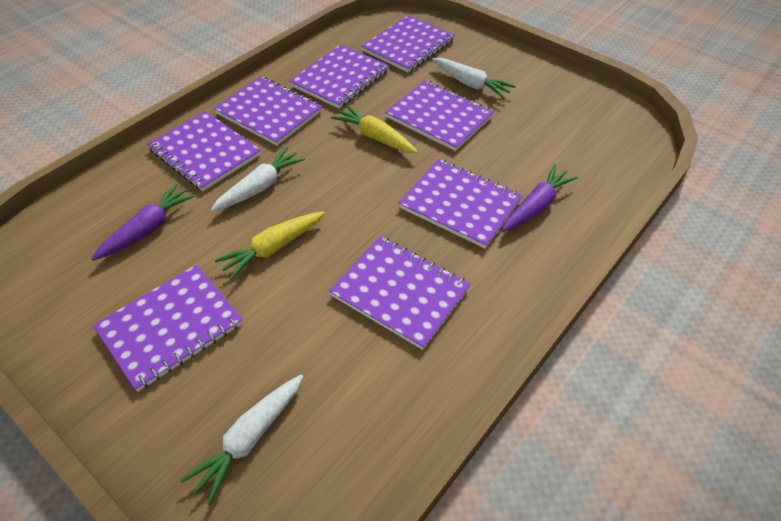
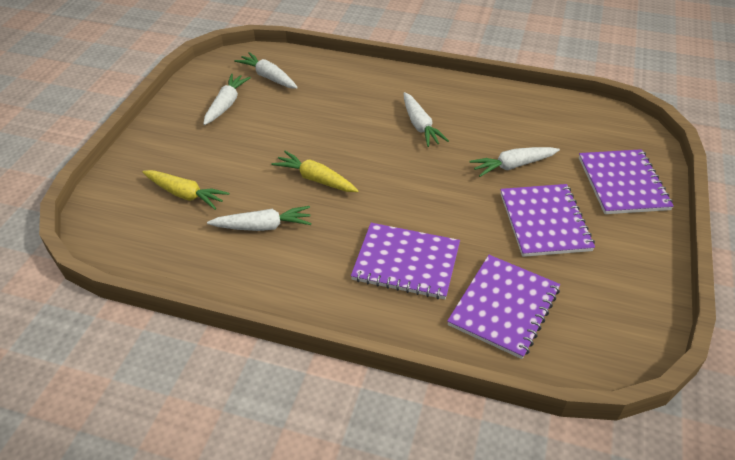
purple carrot: [91,183,196,261] [502,164,578,232] = 2 -> none = 0
purple notebook: [93,265,243,392] [147,111,261,191] [213,76,322,146] [289,44,389,109] [329,236,470,350] [361,15,455,72] [385,80,494,151] [398,159,523,249] = 8 -> [351,223,460,299] [447,255,560,359] [500,184,595,257] [579,149,674,214] = 4
white carrot: [180,374,303,505] [211,147,305,211] [432,58,516,99] = 3 -> [203,74,251,125] [207,206,312,231] [234,52,298,89] [403,92,449,147] [469,147,560,177] = 5

